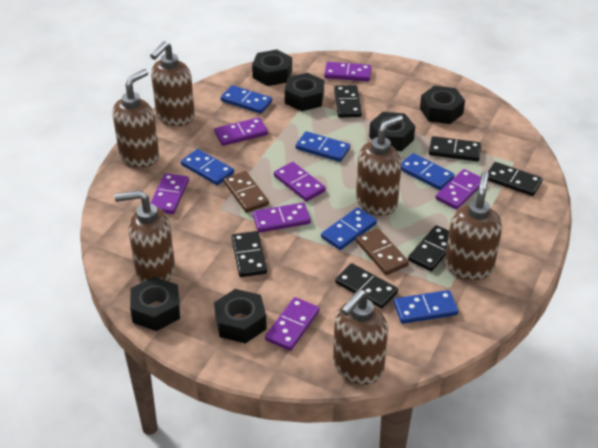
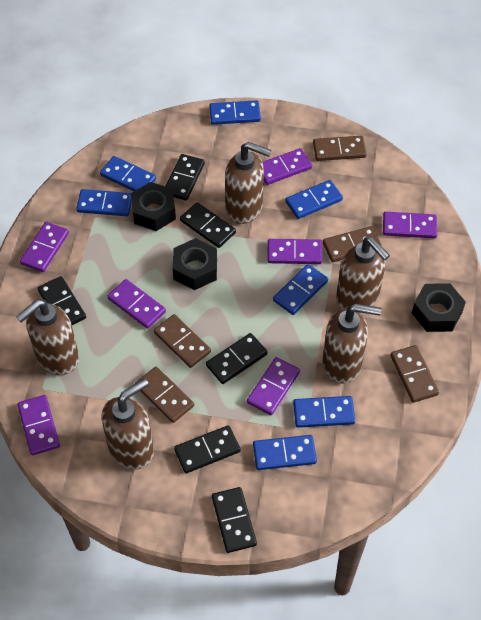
black nut: [130,277,180,331] [214,289,267,344] [252,50,292,86] [285,73,324,111] [369,112,415,151] [420,86,465,124] = 6 -> [131,182,176,231] [172,238,217,290] [412,283,466,332] = 3
blue domino: [181,149,234,185] [221,85,272,114] [296,131,350,162] [321,207,377,250] [394,290,459,324] [401,153,454,190] = 6 -> [76,189,132,216] [100,156,156,191] [209,100,261,125] [253,435,317,470] [273,264,328,315] [285,180,343,219] [293,396,355,428] = 7
brown domino: [223,171,269,213] [356,228,409,275] = 2 -> [135,367,194,423] [154,314,211,368] [313,136,367,161] [323,226,382,262] [390,345,439,403] = 5
brown soap dispenser: [112,69,159,167] [114,190,175,283] [150,41,195,126] [333,289,388,385] [356,115,403,216] [445,171,502,280] = 6 -> [16,299,79,375] [102,378,154,470] [225,142,271,224] [323,304,382,384] [336,237,390,313] = 5

